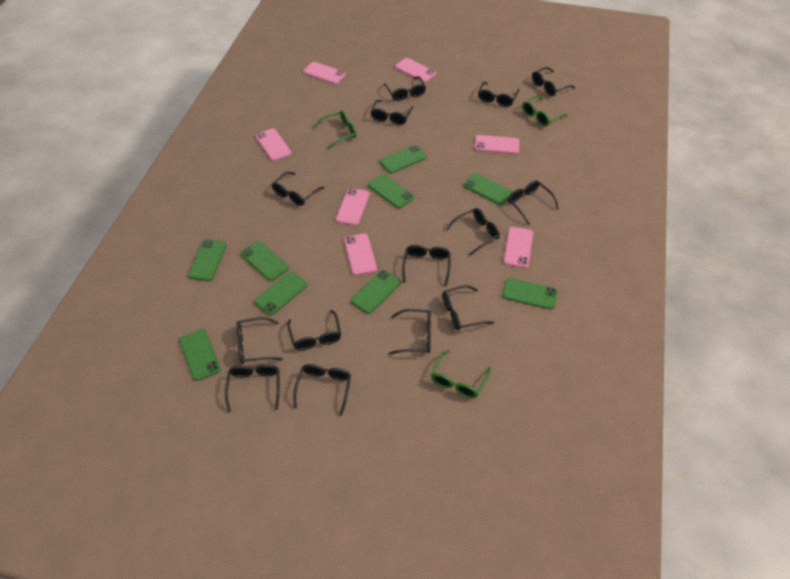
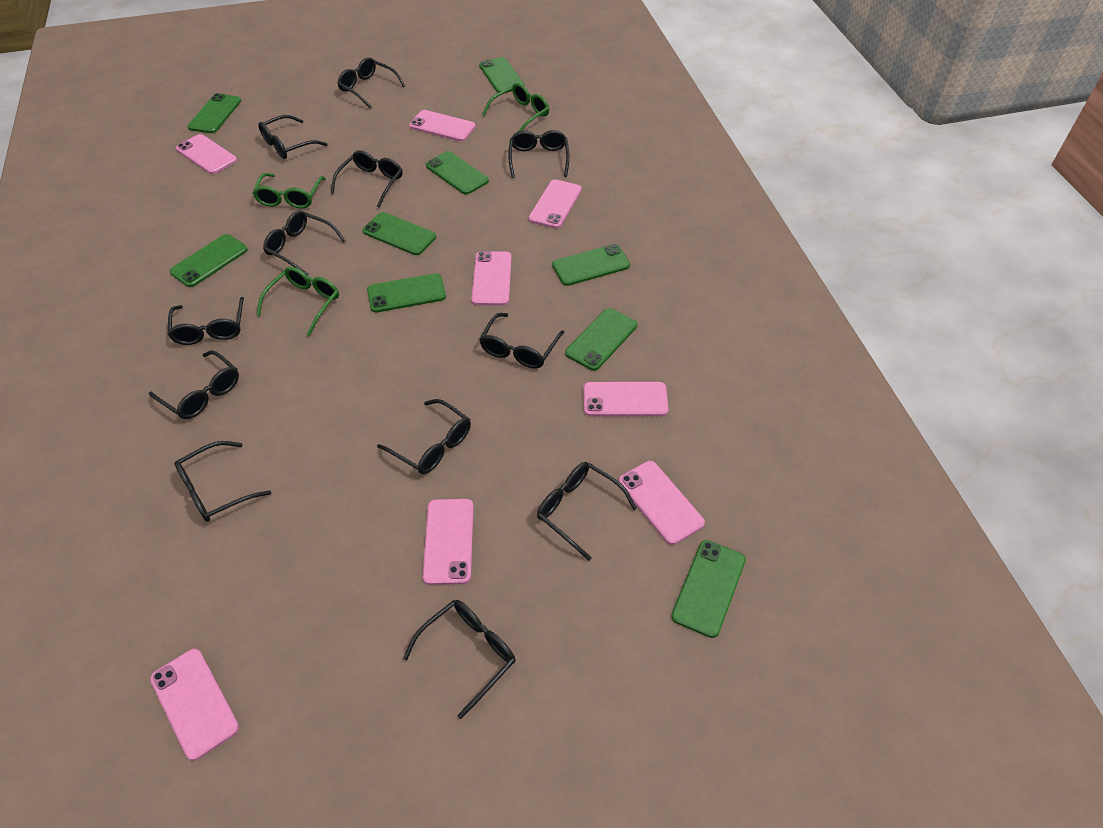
black glasses: [225,364,280,412] [236,317,283,364] [272,172,324,206] [287,310,341,350] [293,364,351,416] [371,100,413,125] [383,76,426,101] [389,309,431,354] [402,245,451,286] [442,285,494,331] [446,208,500,256] [478,82,520,107] [507,180,559,225] [532,67,576,96] = 14 -> [149,350,239,419] [168,297,244,345] [174,441,271,522] [258,115,328,159] [263,211,346,276] [331,150,402,208] [337,57,405,108] [377,399,471,474] [403,600,516,719] [479,313,564,368] [508,130,570,178] [537,462,637,561] = 12
pink phone: [256,128,291,161] [304,62,346,84] [336,188,370,226] [344,234,377,275] [395,58,436,82] [475,135,519,154] [504,227,533,268] = 7 -> [150,649,239,761] [176,134,237,174] [409,110,476,141] [423,499,474,585] [471,251,512,305] [529,179,582,229] [583,382,669,416] [619,461,705,545] = 8

